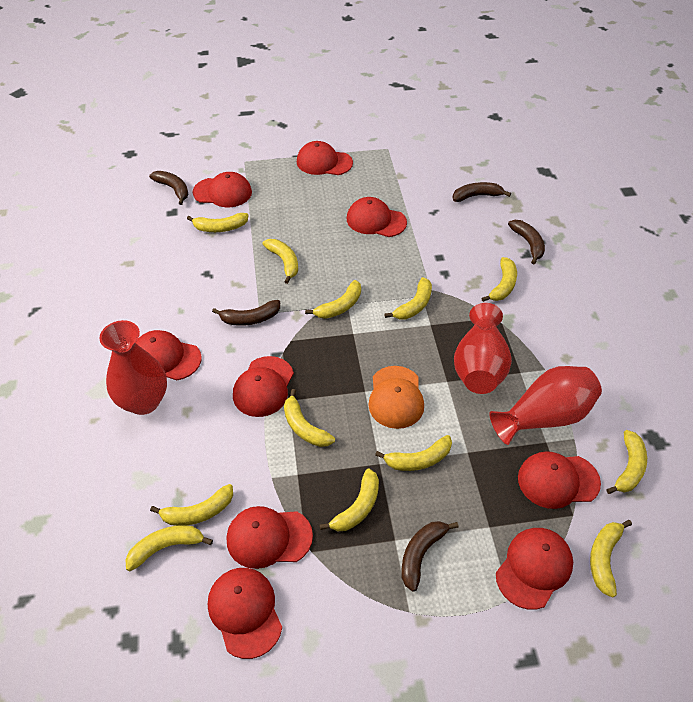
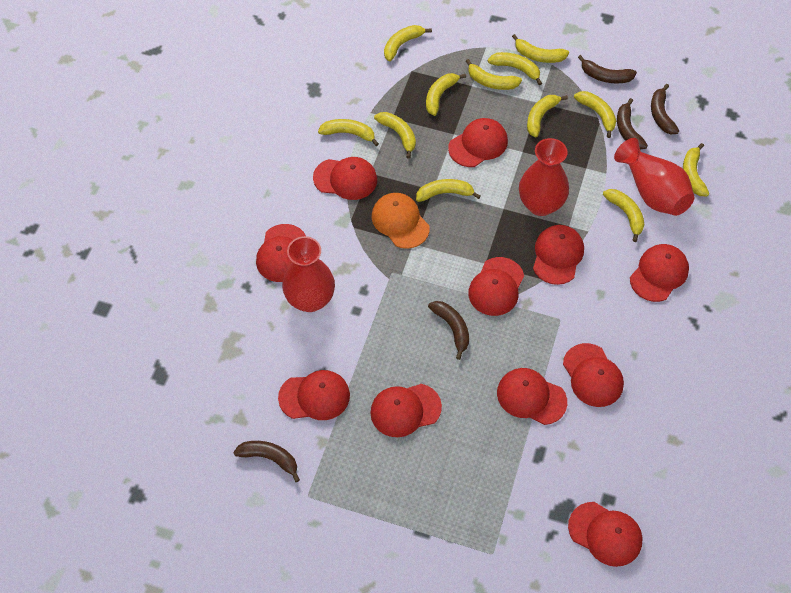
red cap: [136,330,202,380] [193,172,252,207] [208,568,282,659] [227,506,313,569] [233,356,294,417] [297,141,353,175] [347,197,407,237] [496,528,573,610] [518,451,601,509] = 9 -> [256,224,306,282] [278,370,350,420] [313,157,377,200] [370,384,442,437] [448,118,508,167] [468,257,524,316] [497,368,567,425] [533,225,584,285] [563,343,624,407] [568,502,643,567] [630,244,689,302] = 11

